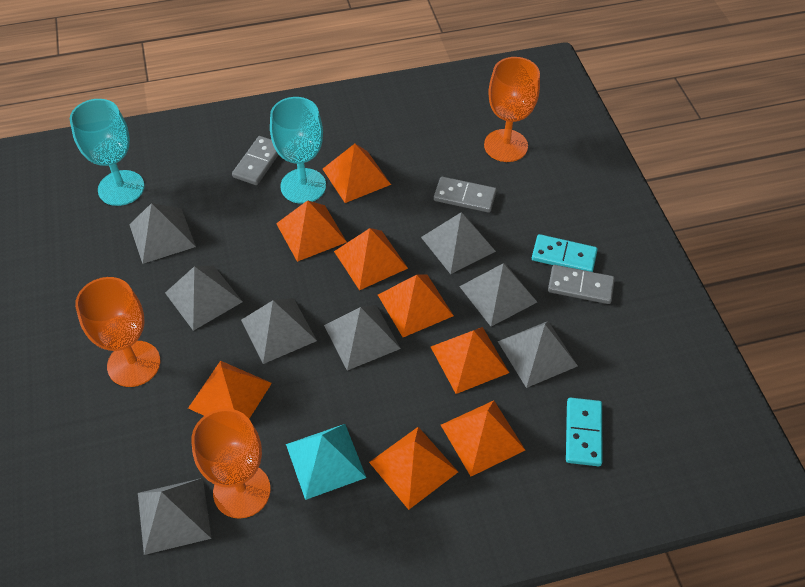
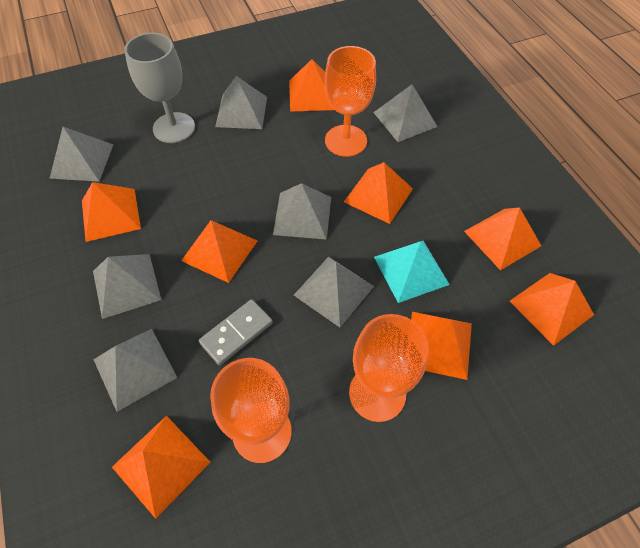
grey domino: [232,136,279,185] [434,177,497,213] [548,265,615,304] = 3 -> [199,299,273,366] = 1
grey goblet: none = 0 -> [124,33,195,143] = 1
grey pyramid: [129,203,196,264] [138,478,212,555] [165,266,243,331] [241,298,317,364] [324,305,401,371] [421,212,496,274] [459,263,537,327] [498,321,578,388] = 8 -> [49,127,113,182] [93,254,161,319] [93,329,177,412] [215,76,267,129] [273,183,331,240] [294,257,374,327] [373,84,438,142] = 7
turquoise domino: [532,234,598,272] [566,397,602,466] = 2 -> none = 0
turquoise goblet: [70,99,145,206] [270,97,326,204] = 2 -> none = 0

